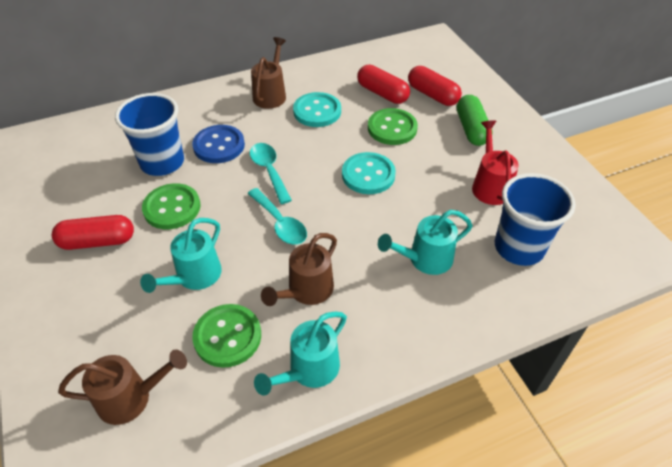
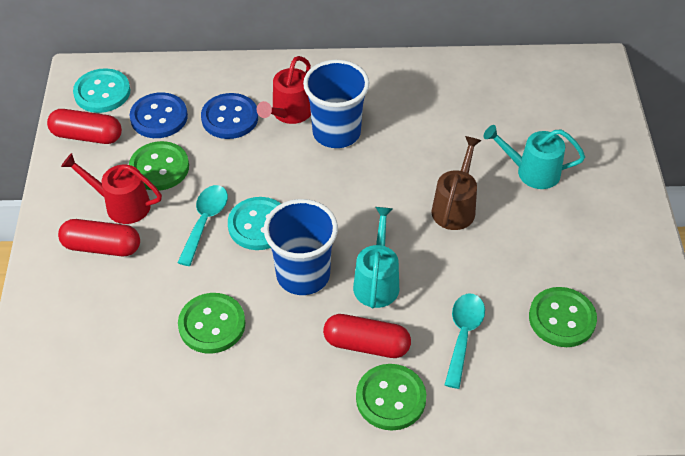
blue button: [192,125,245,163] = 1 -> [130,92,188,138] [201,93,258,139] = 2
brown watering can: [58,349,187,425] [251,37,286,109] [261,233,337,306] = 3 -> [432,136,482,230] = 1
green button: [142,183,201,229] [192,304,261,368] [368,108,418,145] = 3 -> [129,141,189,191] [178,293,245,354] [356,364,426,430] [529,287,597,347] = 4
green capsule: [457,95,489,146] = 1 -> none = 0
red watering can: [472,120,519,205] = 1 -> [61,153,162,224] [257,56,311,124] = 2
turquoise watering can: [140,218,222,293] [254,312,347,395] [378,210,473,275] = 3 -> [353,207,399,308] [483,125,585,189] = 2

